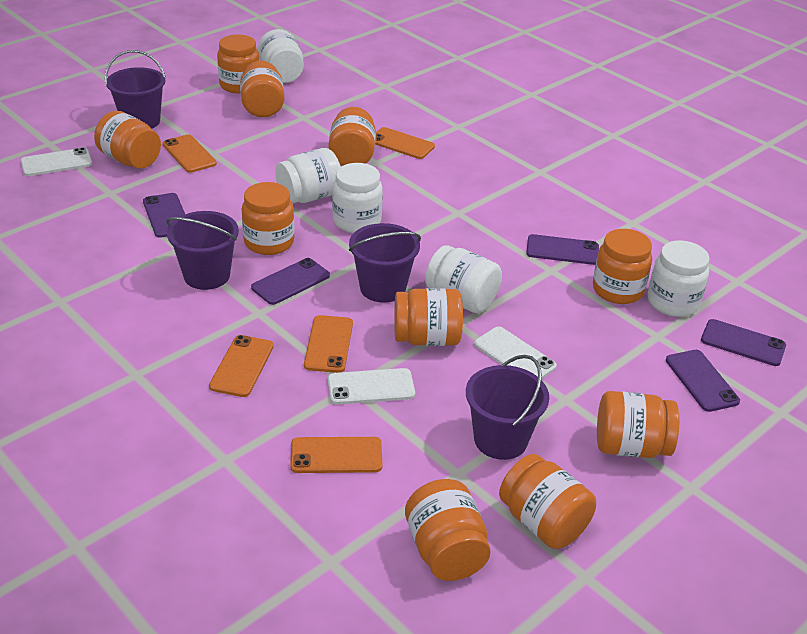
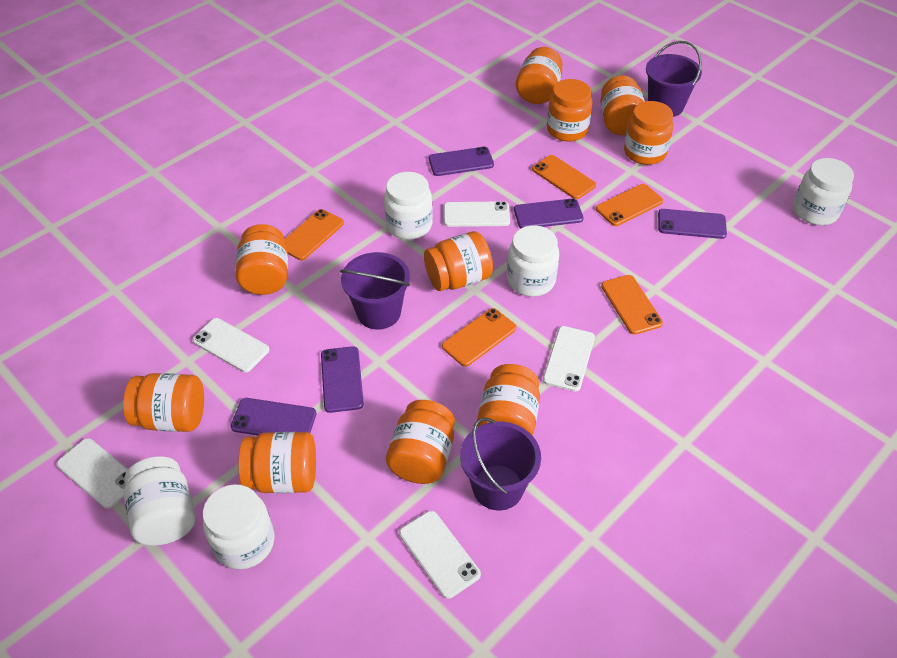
purple bucket: [105,50,166,129] [167,211,239,290] [349,223,421,303] [466,355,549,460] = 4 -> [340,252,410,330] [460,417,541,510] [646,41,702,117] = 3
white phone: [21,147,92,176] [328,368,415,405] [474,326,557,379] = 3 -> [57,438,128,509] [192,318,269,372] [399,511,481,599] [444,201,510,227] [543,326,595,392] = 5

